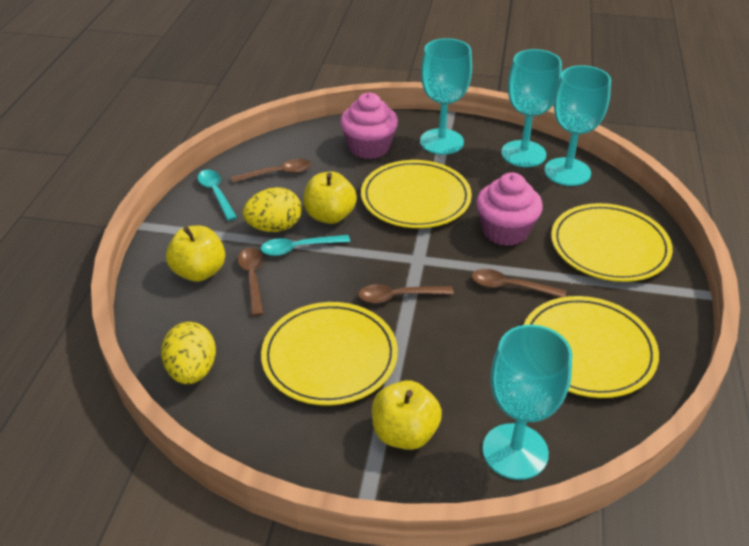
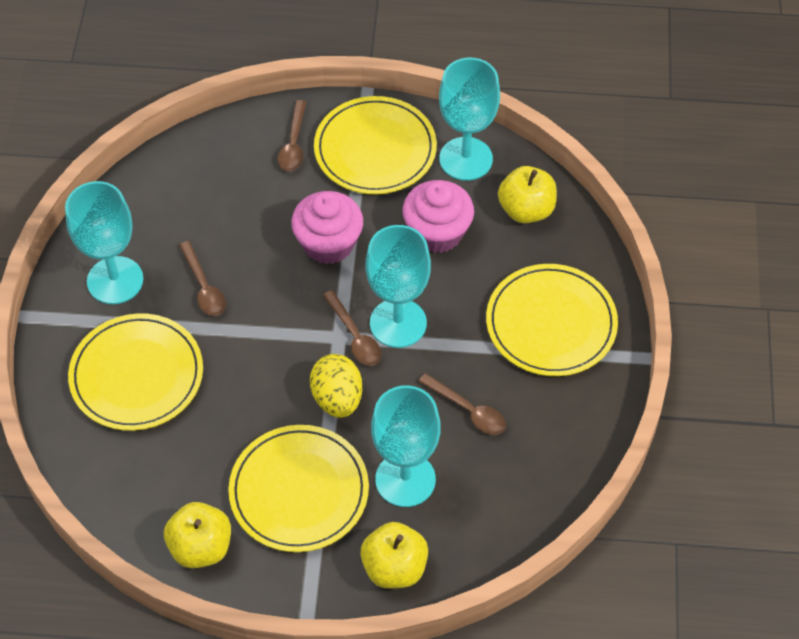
turquoise spoon: [197,170,237,221] [261,235,350,256] = 2 -> none = 0
yellow egg: [161,322,216,384] [243,187,302,232] = 2 -> [310,354,362,418] = 1

